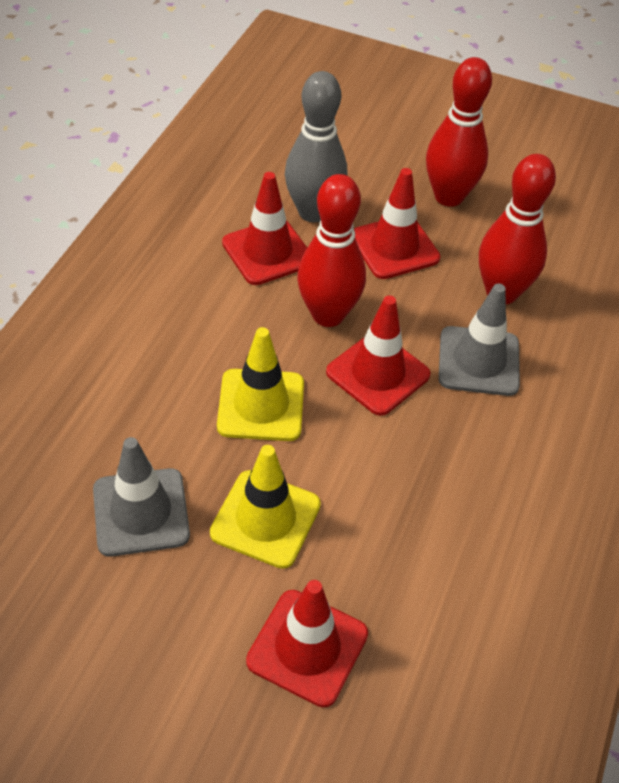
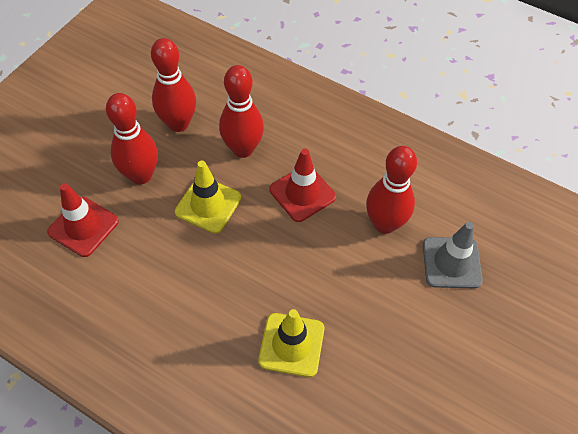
grey bowling pin: [285,71,347,222] = 1 -> none = 0
grey traffic cone: [93,437,190,557] [439,284,520,396] = 2 -> [423,222,483,289] = 1
red bowling pin: [297,174,366,327] [426,57,492,207] [479,154,556,304] = 3 -> [106,93,158,185] [151,38,196,132] [219,65,264,158] [366,146,417,234] = 4
red traffic cone: [222,172,307,285] [246,580,368,707] [326,295,431,416] [354,168,440,279] = 4 -> [47,183,119,257] [269,148,336,222] = 2

